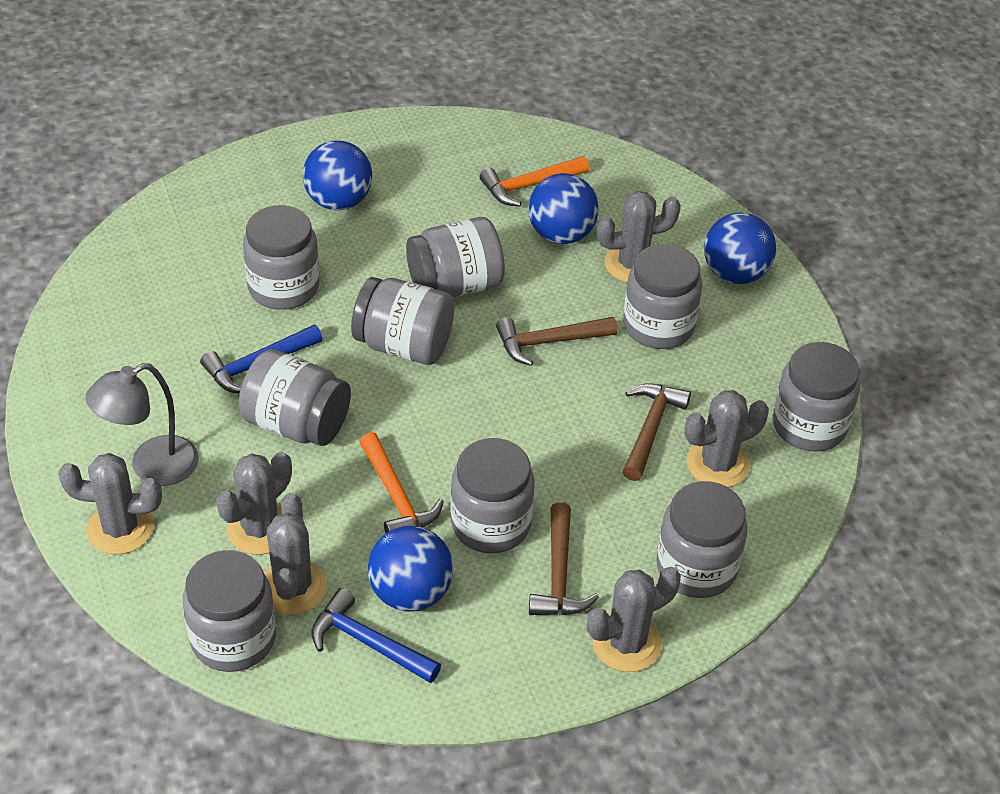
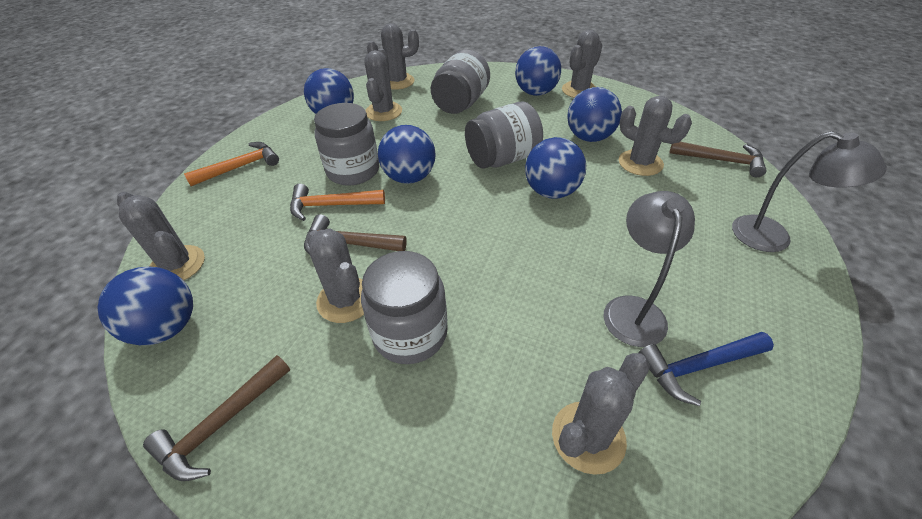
blue ball: [303,140,372,210] [368,526,453,612] [528,173,599,244] [704,212,776,284] = 4 -> [98,266,193,345] [304,68,354,114] [378,125,436,184] [515,46,561,96] [525,137,586,199] [567,87,622,142] = 6
blue hammer: [200,325,323,393] [311,588,441,683] = 2 -> [639,332,774,406] = 1
grey cactus: [58,453,162,554] [216,452,292,555] [264,493,327,615] [587,567,681,672] [597,191,681,283] [684,390,769,487] = 6 -> [117,192,205,280] [307,228,364,323] [364,48,402,121] [367,23,419,90] [552,353,650,475] [562,30,602,98] [619,96,692,176] = 7
grey jar: [183,550,276,672] [239,349,351,446] [243,205,319,310] [351,277,454,365] [406,217,505,297] [450,438,535,553] [623,244,702,349] [656,481,748,598] [773,342,860,452] = 9 -> [314,103,379,186] [361,251,448,364] [431,49,490,114] [465,102,543,169] = 4
grey lamp: [85,363,199,486] = 1 -> [603,191,695,347] [732,131,887,252] = 2

